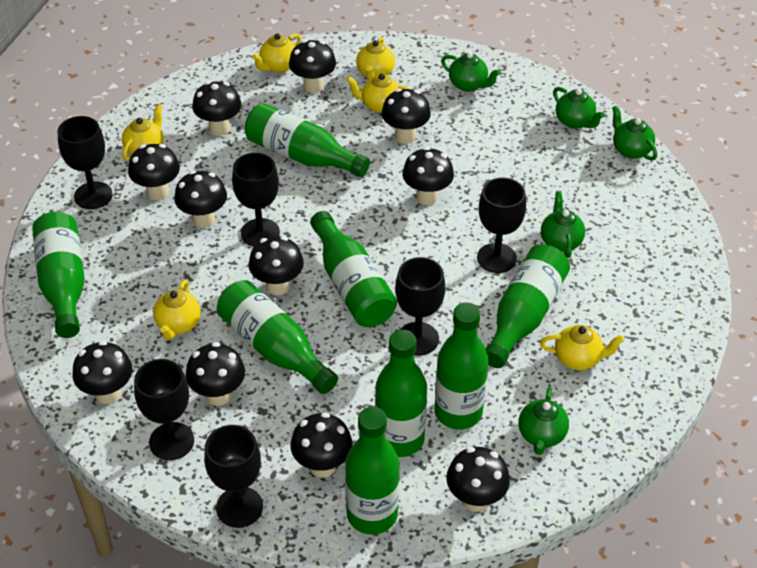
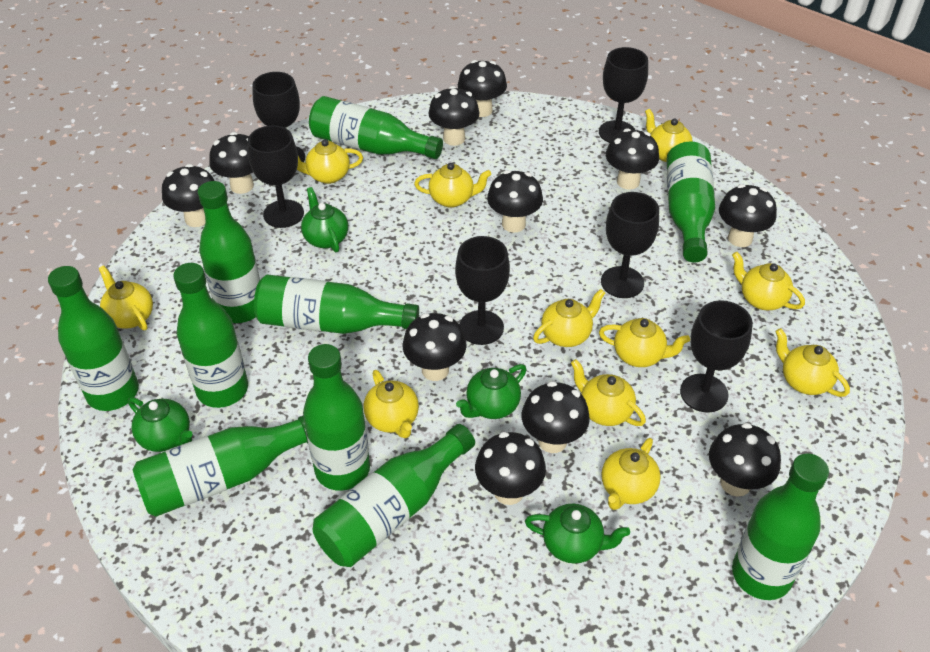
green bottle: [32,212,85,338] [217,280,338,394] [245,103,370,177] [310,211,397,327] [345,407,400,535] [375,330,427,457] [435,302,488,429] [485,244,570,368] = 8 -> [48,266,139,411] [132,416,308,517] [173,263,248,408] [198,181,260,323] [254,274,419,334] [303,344,370,491] [309,96,443,159] [313,424,475,567] [666,141,715,263] [732,453,829,600] = 10
green teapot: [441,52,500,92] [518,387,569,455] [541,191,585,258] [553,87,604,129] [612,106,657,161] = 5 -> [128,397,193,452] [301,187,348,252] [456,364,526,419] [525,504,630,564] = 4
yellow teapot: [122,104,164,161] [153,280,201,340] [252,33,301,73] [346,73,410,113] [356,37,395,80] [540,325,625,370] = 6 -> [99,265,153,331] [297,139,363,184] [364,370,419,438] [414,163,491,208] [533,289,605,347] [571,359,646,426] [599,318,690,367] [601,438,661,510] [645,108,693,162] [732,252,805,310] [775,328,850,397] = 11

